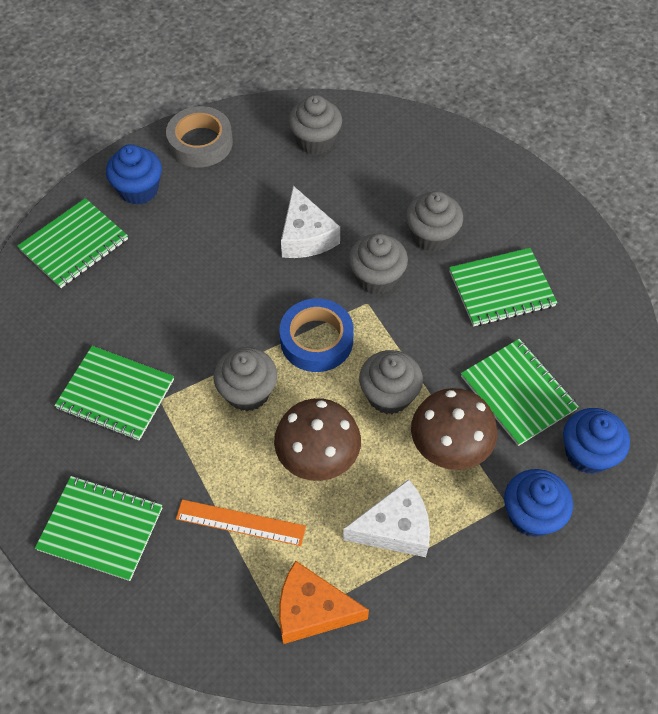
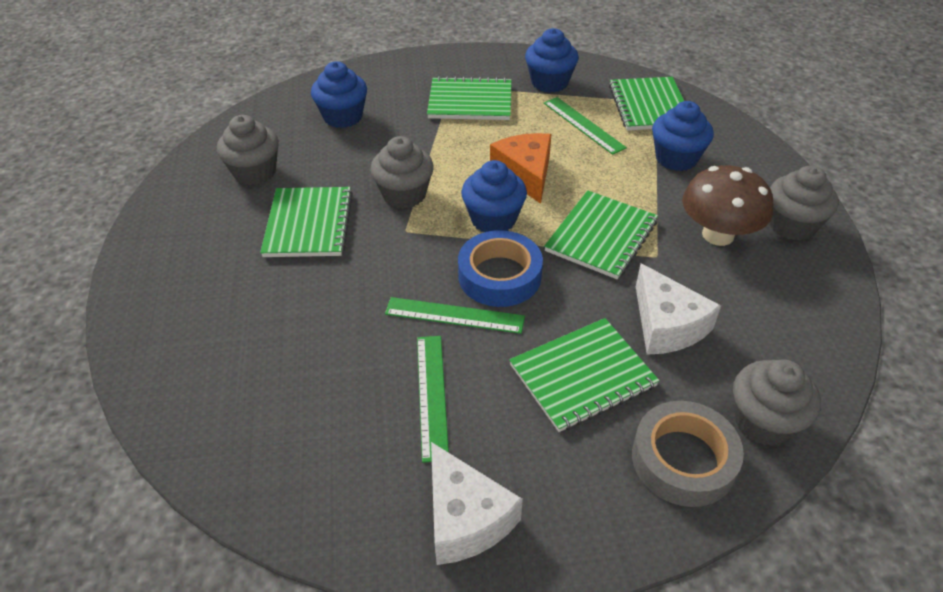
blue cupcake: [106,144,162,205] [504,469,573,537] [563,408,630,474] = 3 -> [311,61,367,128] [461,160,527,232] [525,28,578,93] [652,101,714,171] = 4
brown mushroom: [274,398,361,481] [411,388,497,470] = 2 -> [682,165,773,246] = 1
green ruler: none = 0 -> [385,297,525,334] [417,336,449,463] [544,97,627,155] = 3
grey cupcake: [214,347,277,411] [288,95,342,155] [349,233,408,294] [359,350,423,414] [406,191,463,252] = 5 -> [217,115,279,185] [370,136,434,209] [733,359,821,446] [769,165,839,241] = 4
orange ruler: [176,499,306,546] = 1 -> none = 0

